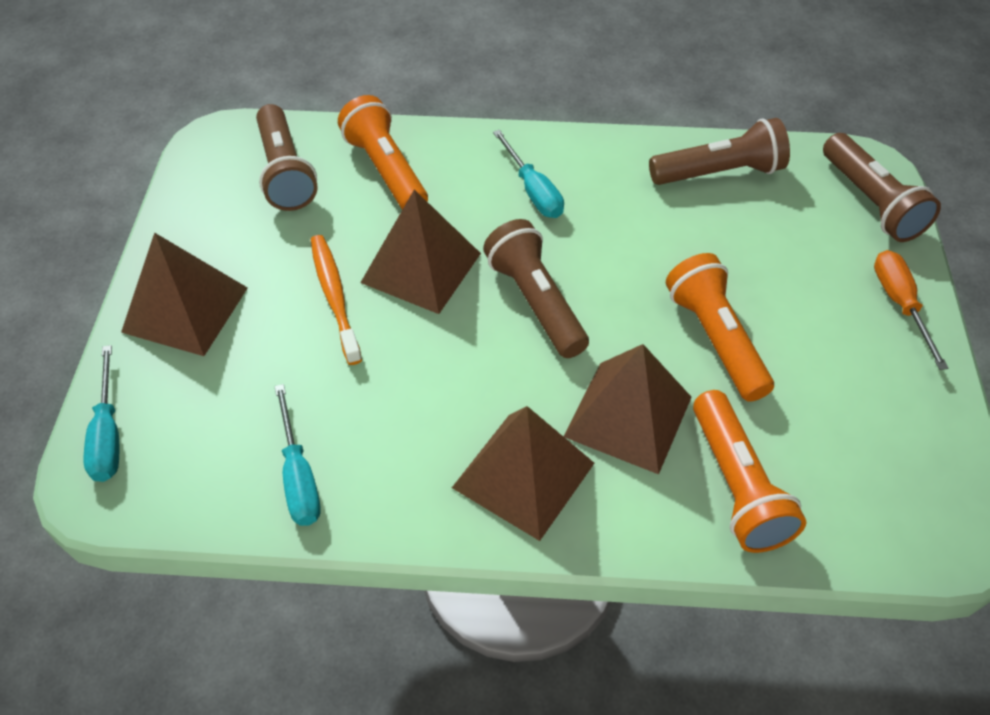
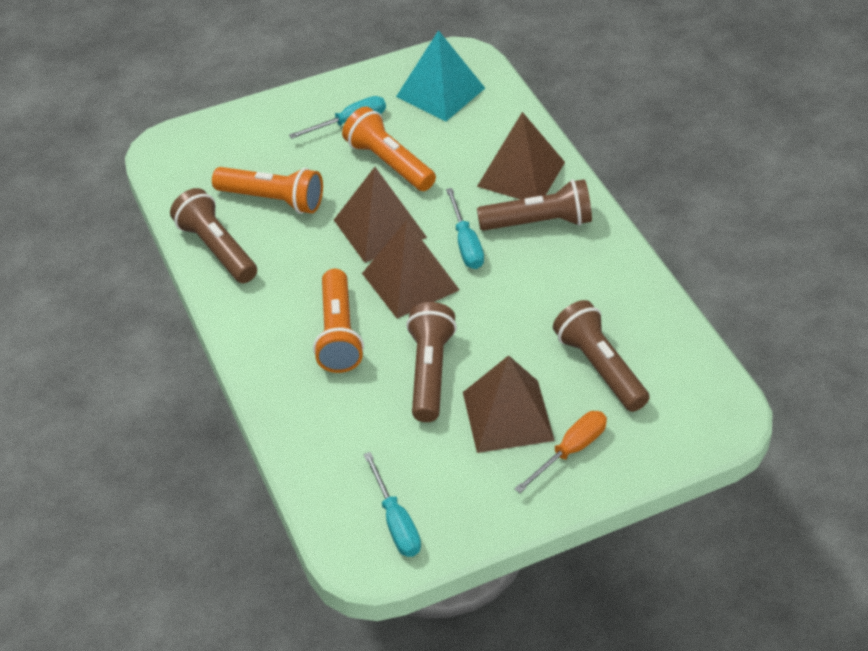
orange toothbrush: [311,235,362,365] = 1 -> none = 0
turquoise pyramid: none = 0 -> [396,30,485,122] = 1

